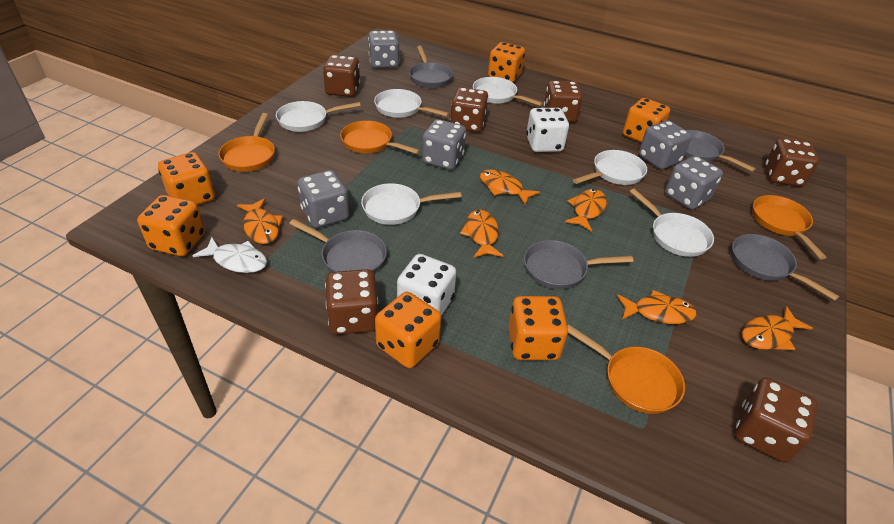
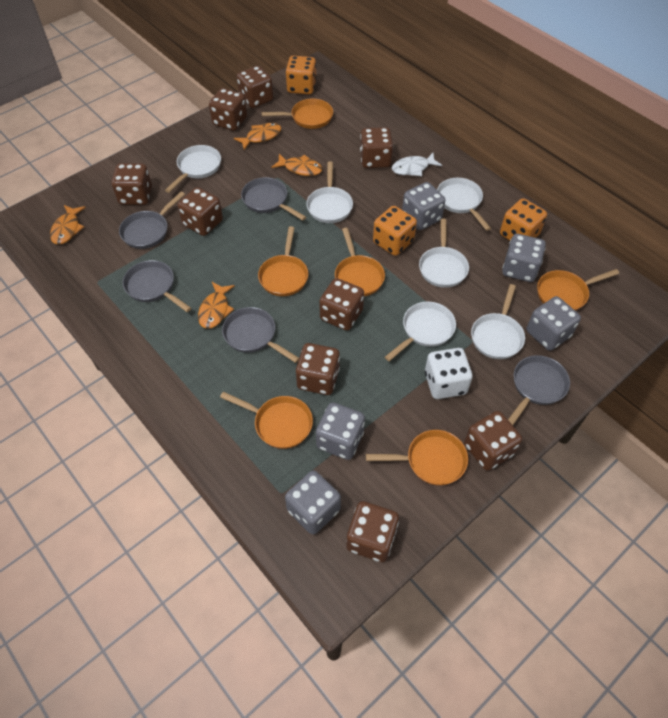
brown dice: [323,55,360,97] [325,269,378,335] [450,87,488,133] [544,80,583,122] [735,377,818,463] [765,138,819,187] = 6 -> [112,163,152,205] [178,187,223,236] [209,88,247,131] [237,66,273,108] [296,343,340,395] [319,278,364,331] [346,501,399,562] [360,127,393,168] [464,411,522,471] = 9
orange dice: [137,195,205,256] [158,152,215,205] [375,292,441,368] [488,42,525,82] [508,296,568,360] [623,98,670,143] = 6 -> [286,56,317,94] [373,206,417,256] [500,198,547,241] = 3
orange fish: [237,198,283,244] [460,209,503,258] [480,169,540,205] [565,189,607,232] [617,290,696,324] [742,306,813,350] = 6 -> [50,205,86,245] [198,282,235,329] [234,123,281,150] [271,154,323,176] = 4
orange pan: [218,113,275,172] [340,121,420,154] [567,325,685,414] [752,195,827,259] = 4 -> [220,392,313,449] [258,226,308,296] [262,98,333,129] [335,228,385,296] [366,430,468,486] [537,269,619,311] = 6
white dice: [397,254,456,316] [526,108,569,152] = 2 -> [425,348,473,399] = 1

